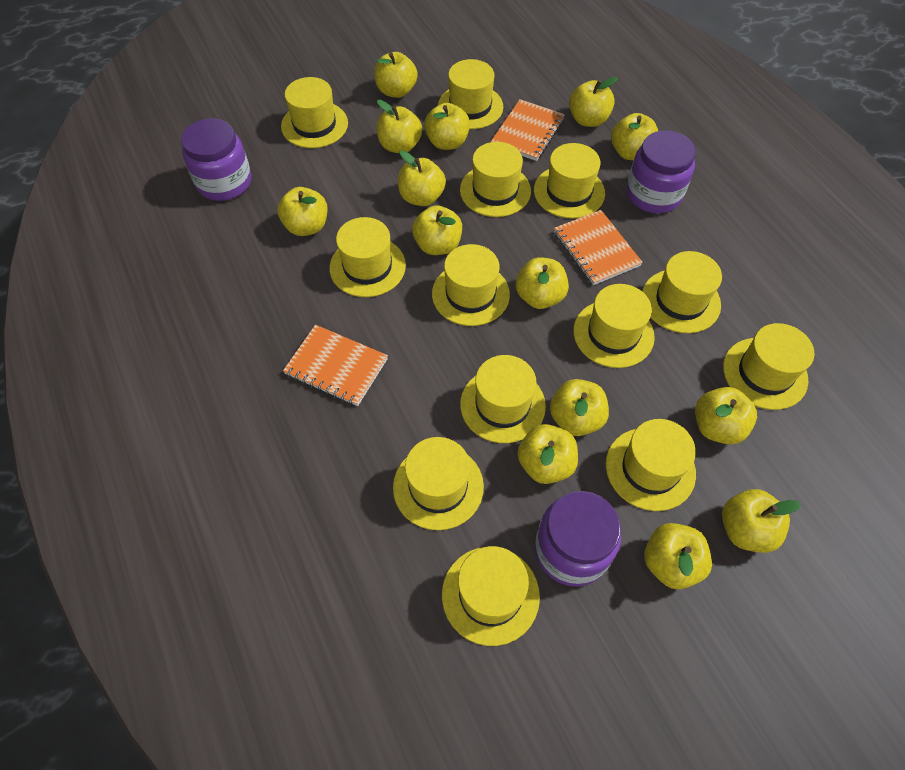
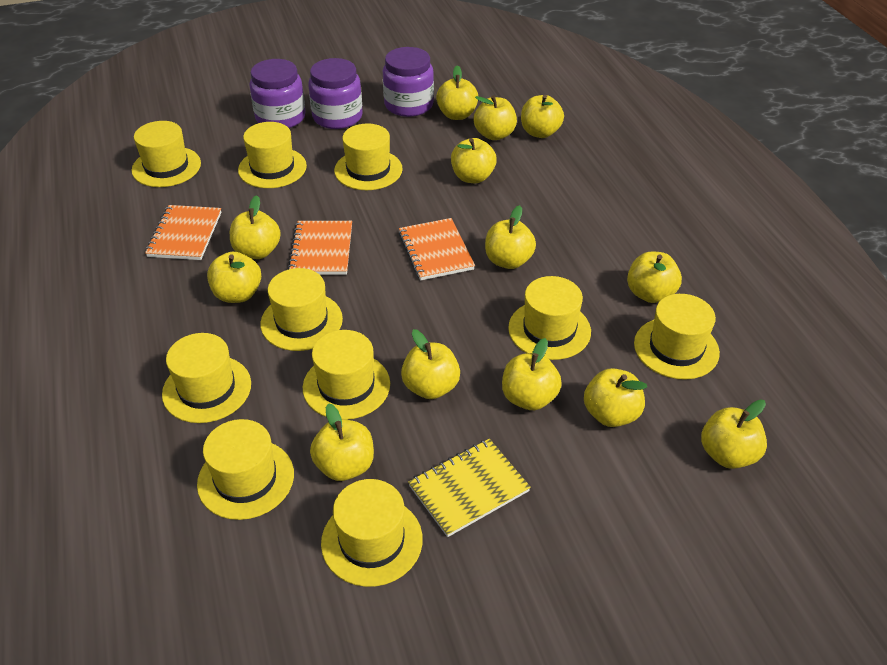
yellow apple: [277,187,328,236] [374,52,418,98] [377,100,422,153] [398,150,446,206] [412,205,462,255] [424,103,470,150] [516,257,569,309] [517,424,578,484] [550,379,609,436] [569,77,618,127] [611,113,658,160] [644,523,712,589] [695,387,757,444] [722,489,801,553] = 14 -> [207,252,261,303] [230,195,281,259] [310,403,374,481] [401,329,460,399] [436,65,478,120] [451,138,497,183] [474,95,517,140] [485,205,536,269] [502,338,562,410] [521,95,564,138] [584,368,647,427] [627,252,682,303] [701,399,767,469] = 13
yellow hat: [281,77,348,148] [329,217,406,297] [393,437,484,530] [432,244,510,326] [438,59,503,129] [442,546,540,646] [460,142,531,217] [460,355,546,443] [534,143,605,219] [573,284,655,368] [606,419,696,511] [642,251,722,333] [723,323,814,410] = 13 -> [131,121,201,187] [162,333,251,423] [197,419,294,520] [238,122,307,188] [260,268,343,351] [303,330,390,420] [321,479,423,587] [334,123,403,190] [508,276,591,360] [634,294,720,380] = 10
yellow notebook: none = 0 -> [408,439,531,537] = 1

